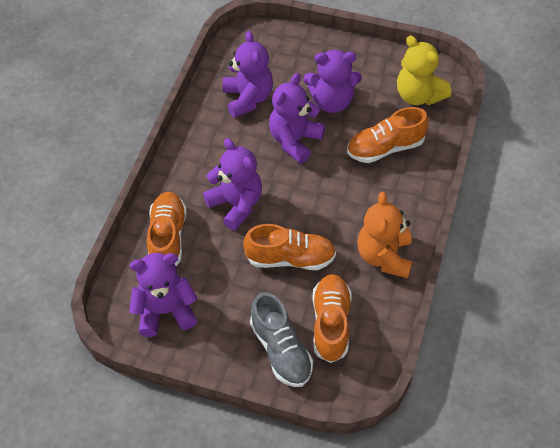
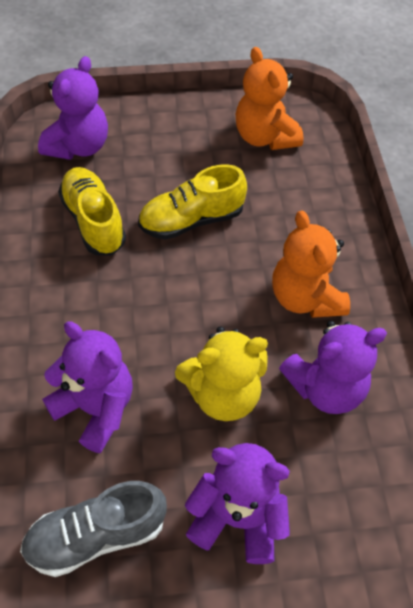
orange shoe: [147,192,187,266] [243,224,336,270] [312,274,352,363] [347,107,429,163] = 4 -> none = 0
orange teddy bear: [357,192,412,278] = 1 -> [236,47,303,150] [272,210,350,318] = 2
purple teddy bear: [129,253,197,337] [203,138,262,230] [223,31,273,118] [269,73,325,163] [304,50,362,113] = 5 -> [38,56,108,160] [42,321,133,453] [185,443,290,564] [279,321,387,414] = 4
yellow shoe: none = 0 -> [58,167,126,255] [138,164,247,240] = 2

